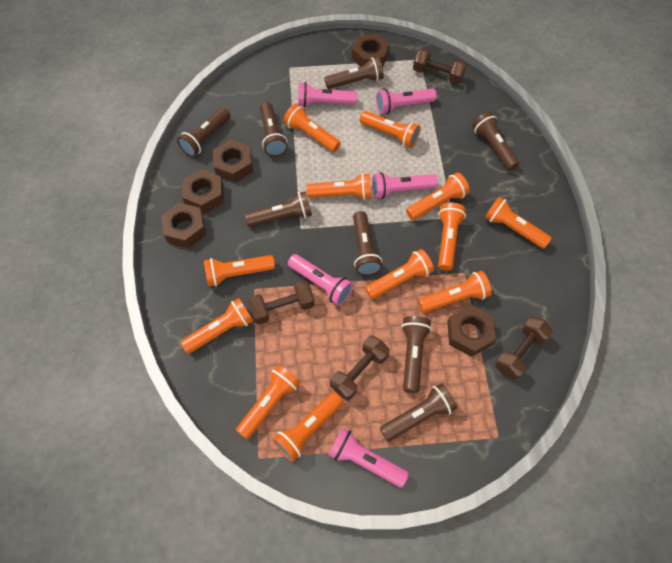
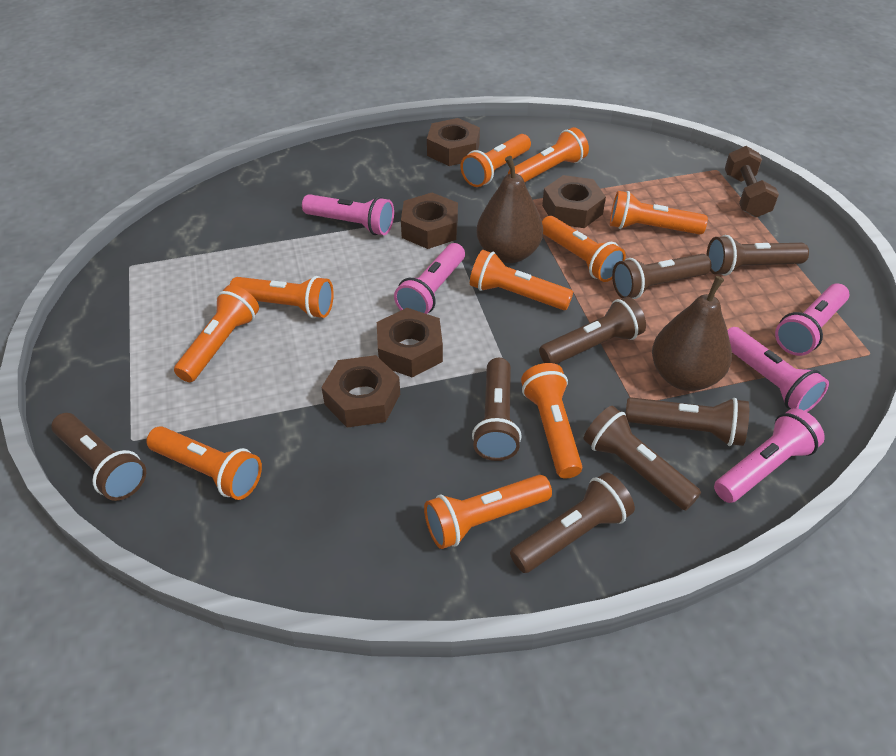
brown dumbbell: [249,280,315,324] [330,335,390,400] [413,49,467,85] [495,316,553,380] = 4 -> [725,146,779,217] = 1
brown pear: none = 0 -> [477,156,543,263] [652,276,732,391] = 2
orange flashlight: [180,298,253,354] [204,255,275,286] [236,365,301,439] [273,392,343,462] [284,104,341,152] [306,173,371,200] [360,111,421,148] [365,249,434,299] [406,172,470,220] [418,271,492,313] [438,202,466,271] [485,197,552,249] = 12 -> [146,426,262,500] [174,285,259,382] [230,276,334,318] [424,475,552,549] [461,134,531,187] [470,250,573,310] [508,127,589,182] [521,363,582,478] [542,216,626,282] [610,191,708,235] = 10

